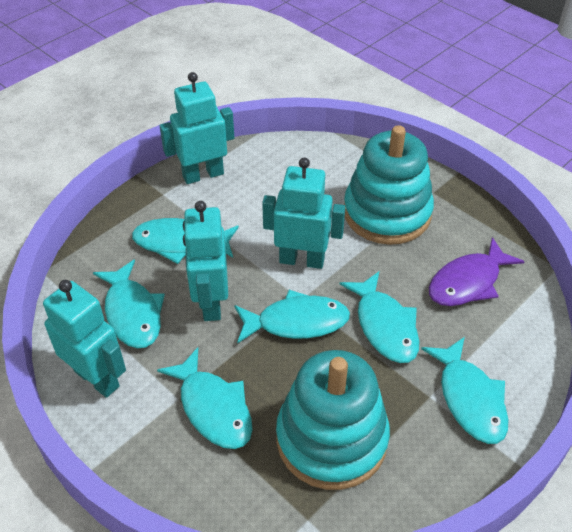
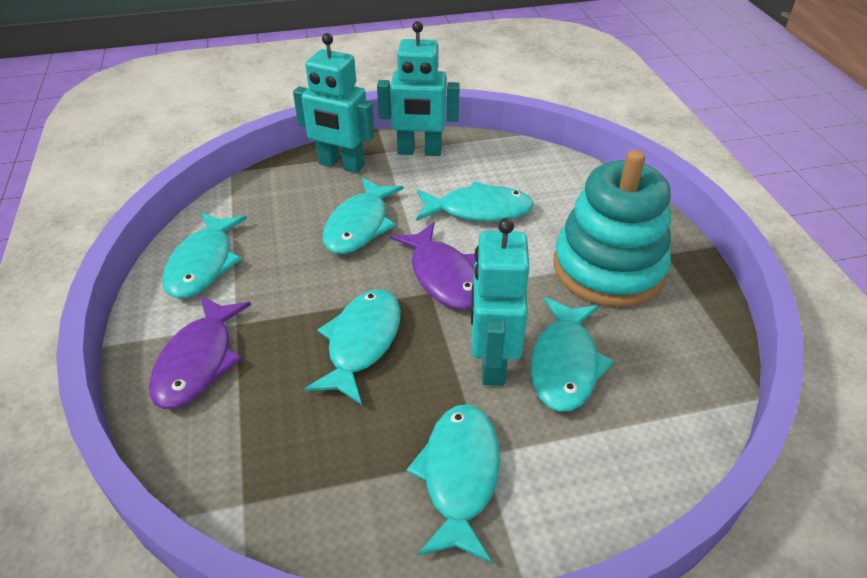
purple fish: [429,237,525,306] = 1 -> [149,295,251,409] [391,222,476,310] = 2
turquoise robot: [43,280,126,398] [160,72,234,184] [183,201,228,321] [262,157,345,269] = 4 -> [293,33,375,173] [377,21,460,156] [471,218,530,386] = 3
turquoise stacking toy: [276,350,390,490] [344,125,434,245] = 2 -> [553,150,671,307] = 1

